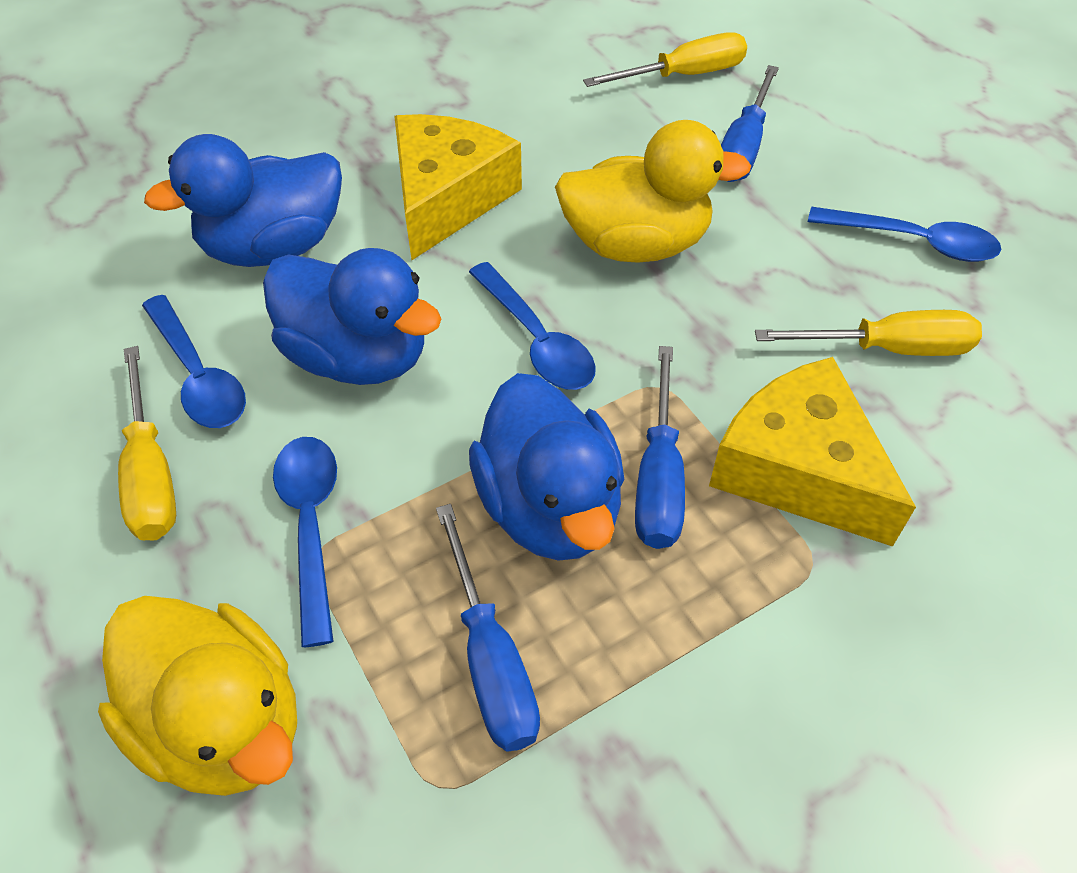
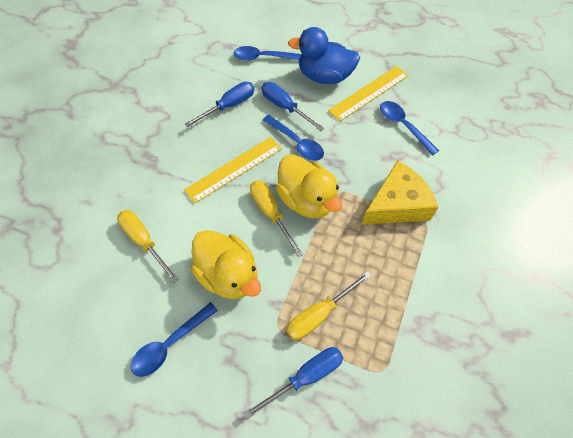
blue duck: [144,134,342,267] [263,248,441,385] [469,373,625,561] = 3 -> [288,27,360,84] = 1
yellow cheese: [394,114,522,260] [709,357,916,547] = 2 -> [361,160,439,225] = 1
yellow ruler: none = 0 -> [184,137,282,204] [328,66,409,121] = 2

